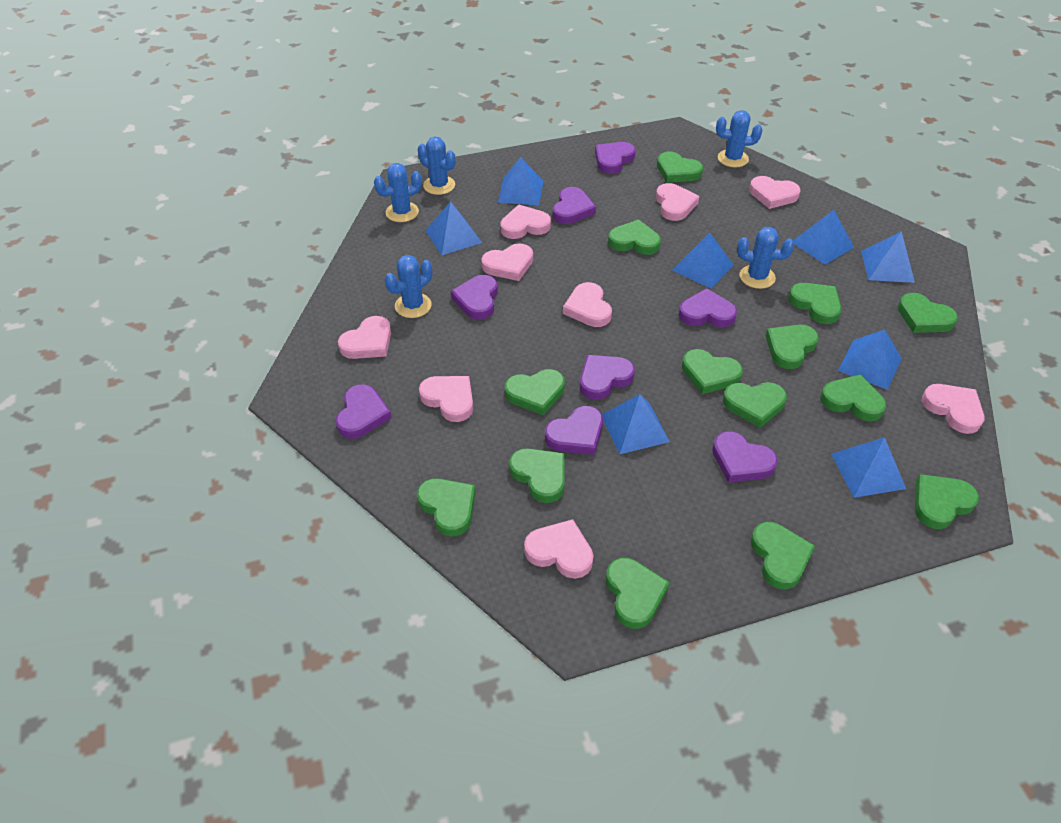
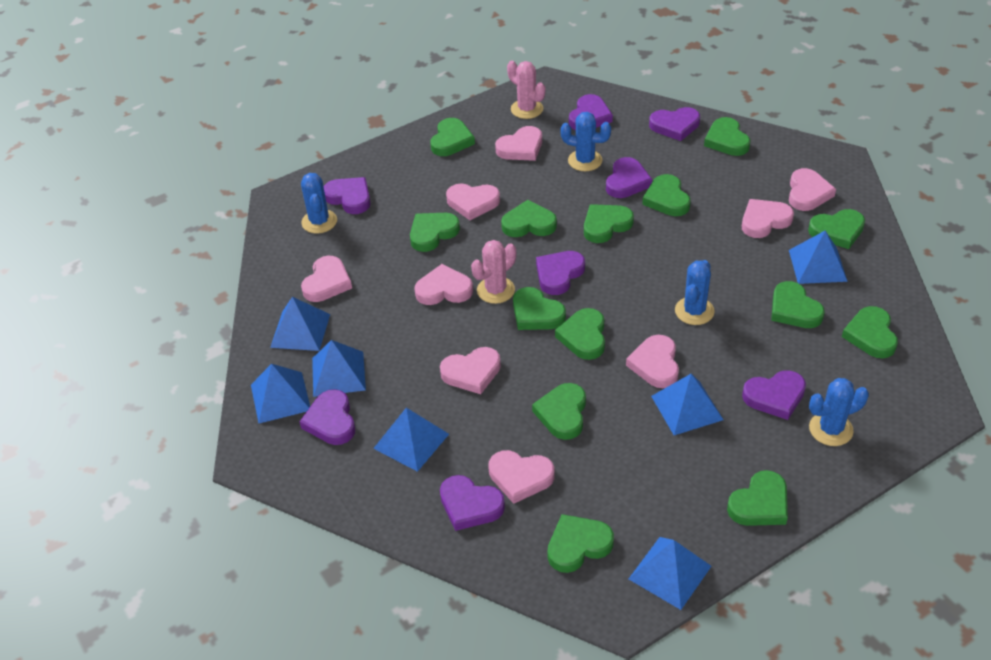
blue cactus: [374,163,422,222] [385,255,432,318] [418,136,456,195] [716,110,762,167] [737,227,794,289] = 5 -> [301,173,337,234] [560,112,611,171] [675,260,715,325] [809,378,869,446] = 4
blue pyramid: [425,202,482,255] [498,157,543,205] [602,394,670,455] [672,233,734,288] [793,210,854,264] [831,437,906,498] [838,329,902,390] [861,231,915,283] = 8 -> [251,364,310,423] [270,297,330,351] [312,340,366,397] [373,408,449,472] [629,537,711,610] [651,374,723,435] [789,231,848,284] = 7
pink cactus: none = 0 -> [471,240,516,304] [507,61,545,119] = 2

